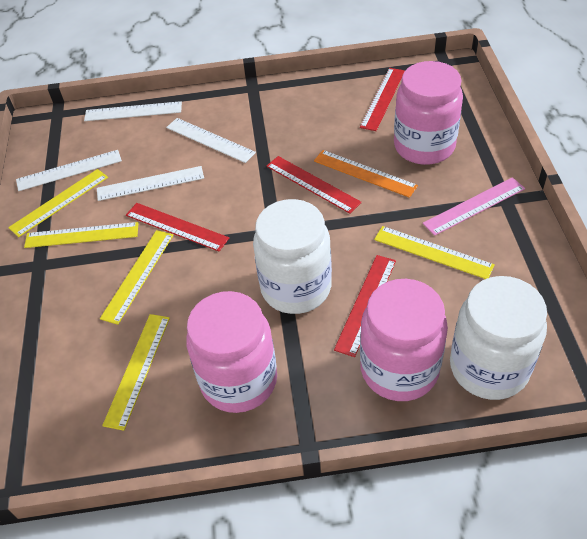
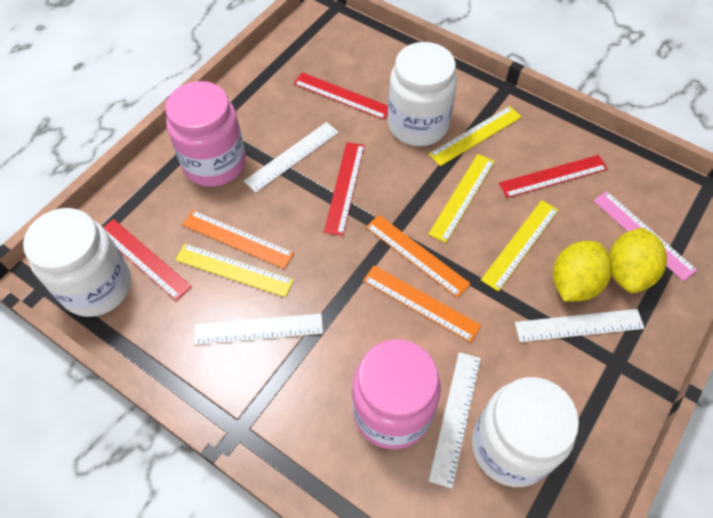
orange ruler: [314,150,418,198] = 1 -> [182,210,294,269] [363,265,481,342] [366,215,471,298] = 3
pink jar: [186,291,277,413] [360,279,448,401] [394,61,463,165] = 3 -> [165,81,246,187] [352,339,441,449] = 2
white jar: [253,199,332,314] [450,276,547,400] = 2 -> [23,208,131,317] [388,42,457,146] [472,377,579,487] = 3
yellow lemon: none = 0 -> [553,241,612,302] [609,228,667,293] = 2
yellow ruler: [8,169,108,237] [24,222,138,248] [100,230,174,325] [102,314,170,431] [374,226,495,279] = 5 -> [175,244,294,297] [428,154,495,243] [429,106,522,166] [481,200,558,291] = 4

